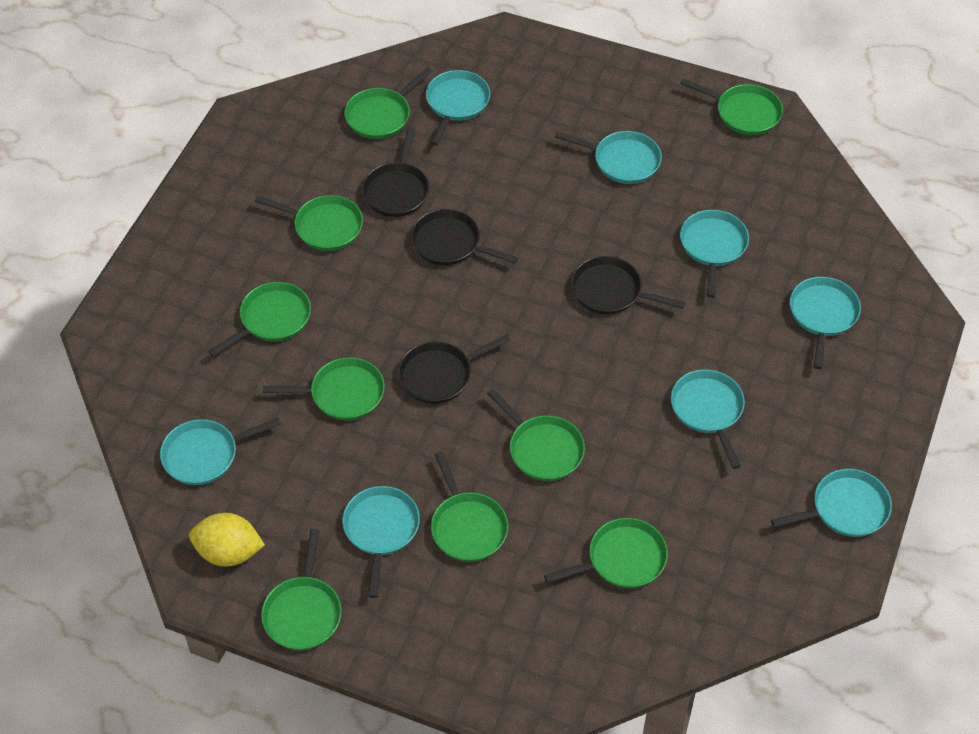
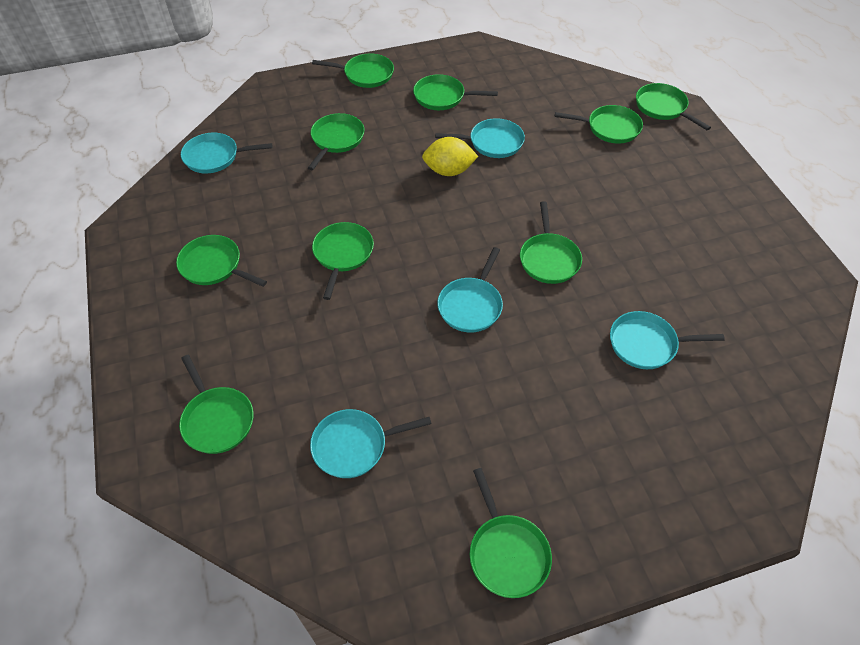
black pan: [362,127,429,217] [398,334,511,404] [411,209,518,265] [571,256,685,314] = 4 -> none = 0
green pan: [208,282,311,356] [255,195,363,251] [261,529,342,650] [263,357,385,420] [345,67,432,139] [431,451,508,562] [487,388,585,481] [544,518,668,588] [680,78,783,135] = 9 -> [176,235,267,287] [179,355,254,454] [308,113,365,170] [312,54,394,88] [312,222,374,300] [413,74,498,110] [470,468,552,598] [520,201,582,284] [555,105,643,144] [636,83,711,130] = 10
turquoise pan: [160,418,281,485] [342,486,420,598] [426,70,490,145] [555,131,662,184] [671,370,745,469] [680,210,749,298] [771,469,892,537] [790,277,861,369] = 8 -> [181,133,272,173] [310,409,432,478] [435,118,525,158] [437,247,503,332] [610,311,725,369] = 5

